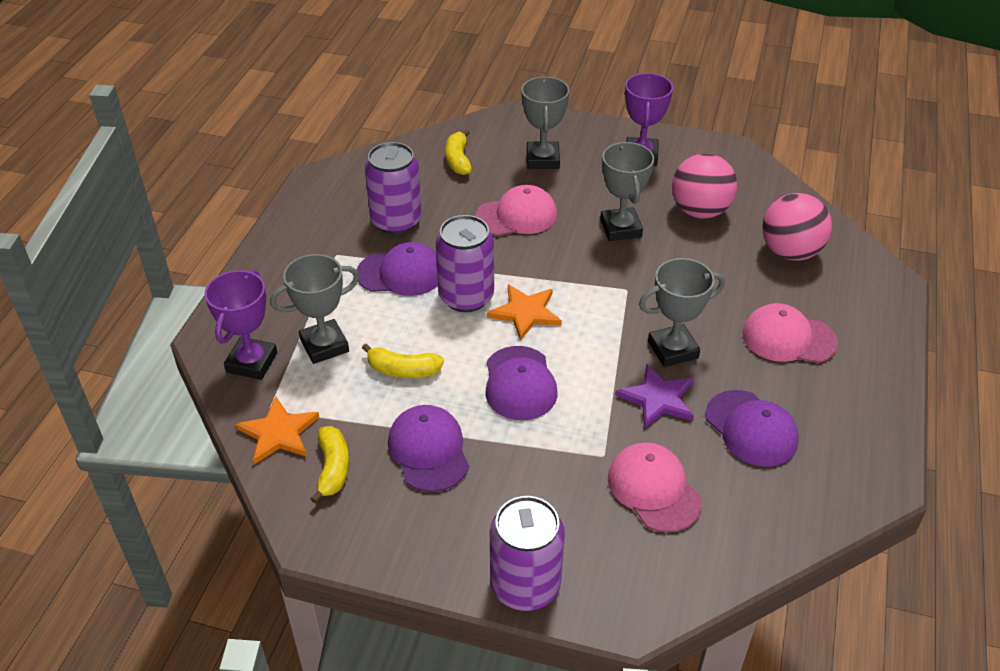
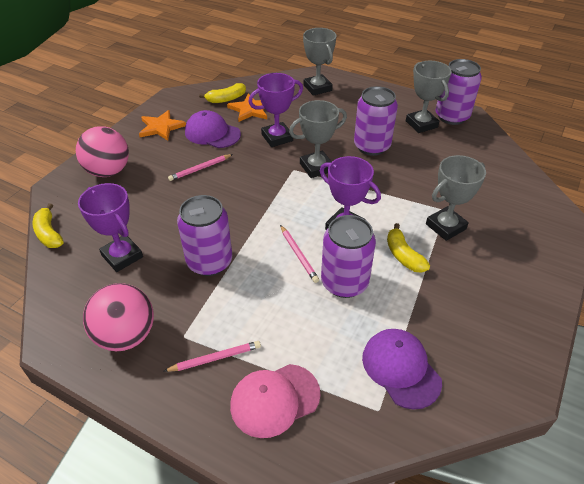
pink cap: [475,185,557,236] [608,443,702,533] [742,303,838,363] = 3 -> [230,364,321,438] = 1
pink pencil: none = 0 -> [164,341,261,372] [168,154,233,181] [280,225,319,283] = 3
purple can: [365,142,422,234] [436,215,494,312] [490,496,565,611] = 3 -> [177,195,232,276] [321,215,376,298] [354,86,398,156] [436,59,482,125] = 4
purple cap: [357,242,438,296] [388,405,469,492] [485,346,558,420] [705,390,799,467] = 4 -> [185,110,241,148] [362,329,442,409] = 2
purple star: [616,364,694,429] = 1 -> none = 0
purple trophy: [204,269,277,380] [625,73,673,166] = 2 -> [78,183,143,272] [248,73,303,147] [320,156,381,230] = 3

